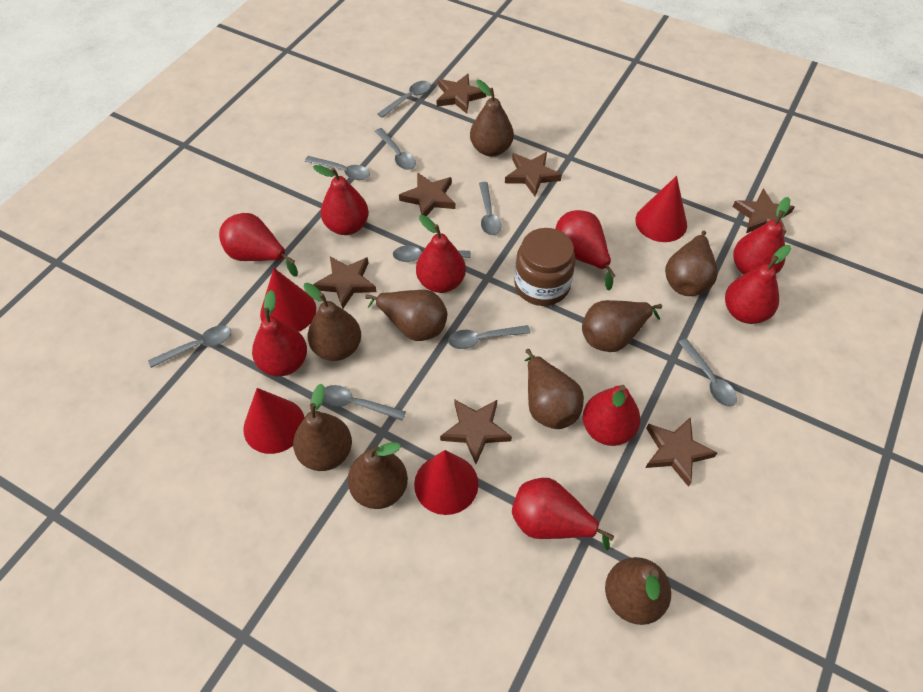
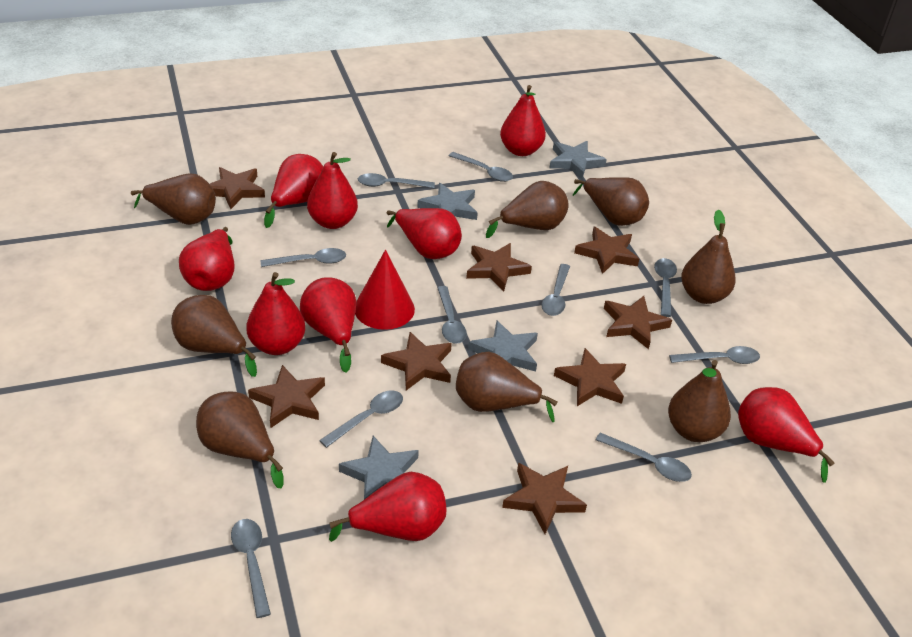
brown jar: [514,228,576,306] = 1 -> none = 0
brown pear: [293,384,352,471] [304,283,361,361] [348,442,408,509] [365,290,448,341] [470,80,514,157] [524,349,584,429] [582,300,662,352] [605,557,671,625] [665,231,718,296] = 9 -> [131,173,216,225] [171,295,257,377] [196,392,284,488] [456,352,558,422] [486,181,569,238] [572,177,649,226] [668,360,731,442] [681,209,736,304] = 8
brown star: [313,256,377,309] [399,172,456,216] [436,74,487,114] [440,399,512,464] [505,152,562,196] [646,417,717,487] [733,189,795,236] = 7 -> [210,167,265,209] [248,365,325,428] [381,332,452,390] [466,243,532,291] [502,463,587,534] [554,348,626,406] [574,227,639,274] [604,296,672,349] = 8
grey spoon: [148,326,231,368] [305,156,370,180] [323,385,406,421] [375,128,416,170] [377,81,431,118] [393,246,471,262] [448,325,531,349] [479,182,501,235] [678,339,737,407] = 9 -> [231,519,271,618] [261,248,346,267] [319,390,403,448] [358,173,435,188] [437,286,467,344] [449,152,513,182] [541,264,570,316] [595,433,692,482] [654,258,677,317] [669,346,760,364] = 10
grey star: none = 0 -> [339,436,419,499] [417,183,478,220] [468,321,538,372] [550,141,607,179] = 4
red cone: [243,388,305,454] [260,268,316,332] [414,450,479,515] [635,176,687,242] = 4 -> [355,250,415,330] = 1

